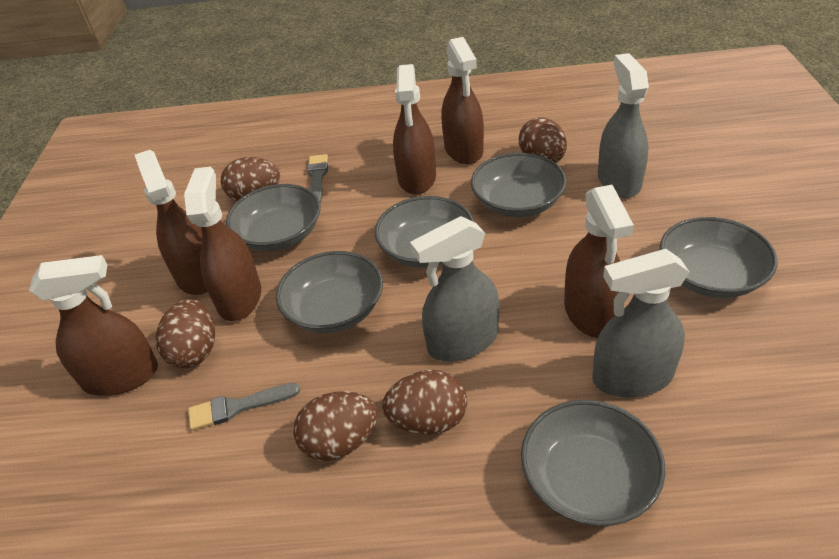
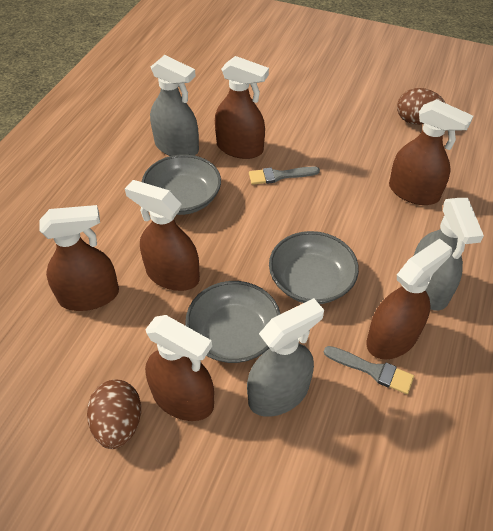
brown egg: [156,299,215,368] [221,157,280,201] [293,391,378,461] [382,370,467,435] [519,117,567,163] = 5 -> [87,380,141,449] [397,88,445,125] = 2
grey bowl: [226,184,320,251] [276,251,383,333] [374,196,474,268] [471,153,567,217] [521,400,666,526] [660,217,778,298] = 6 -> [142,154,221,215] [185,281,280,363] [269,231,359,304] = 3

